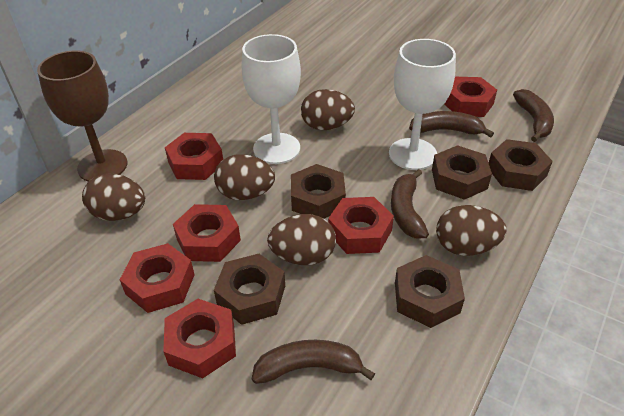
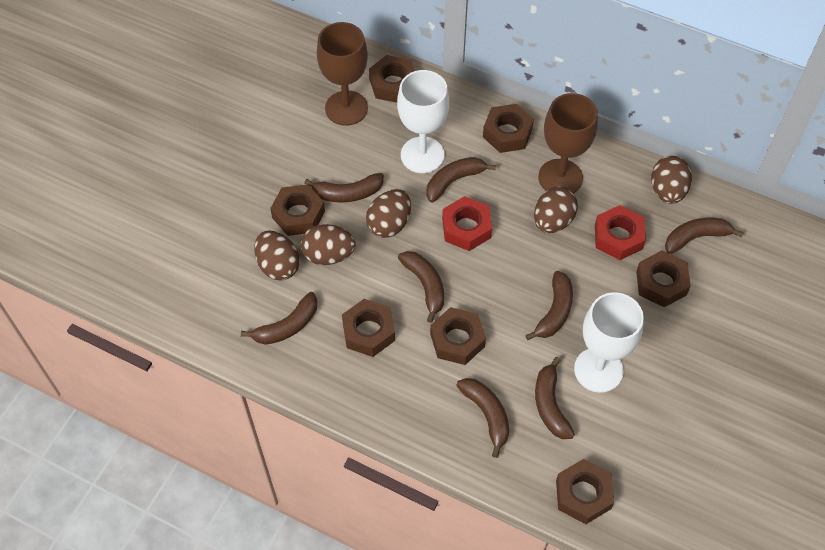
brown banana: [252,340,375,384] [391,169,429,238] [409,111,494,138] [513,89,554,142] = 4 -> [241,292,317,345] [304,173,384,202] [398,251,444,323] [426,157,496,202] [456,378,509,458] [525,271,573,340] [535,357,575,439] [665,218,744,254] = 8
brown goblet: [37,50,127,182] = 1 -> [317,22,368,126] [538,93,598,194] = 2
brown nut: [214,254,285,325] [291,164,346,219] [395,255,465,328] [432,145,492,200] [489,139,553,191] = 5 -> [270,184,325,236] [342,299,395,357] [369,55,414,103] [430,307,486,365] [483,104,534,153] [556,459,614,524] [636,250,691,307] = 7
red nut: [120,243,195,313] [163,299,236,378] [165,133,223,180] [173,204,241,262] [328,197,394,254] [444,77,497,117] = 6 -> [442,196,492,251] [595,205,646,260] = 2

